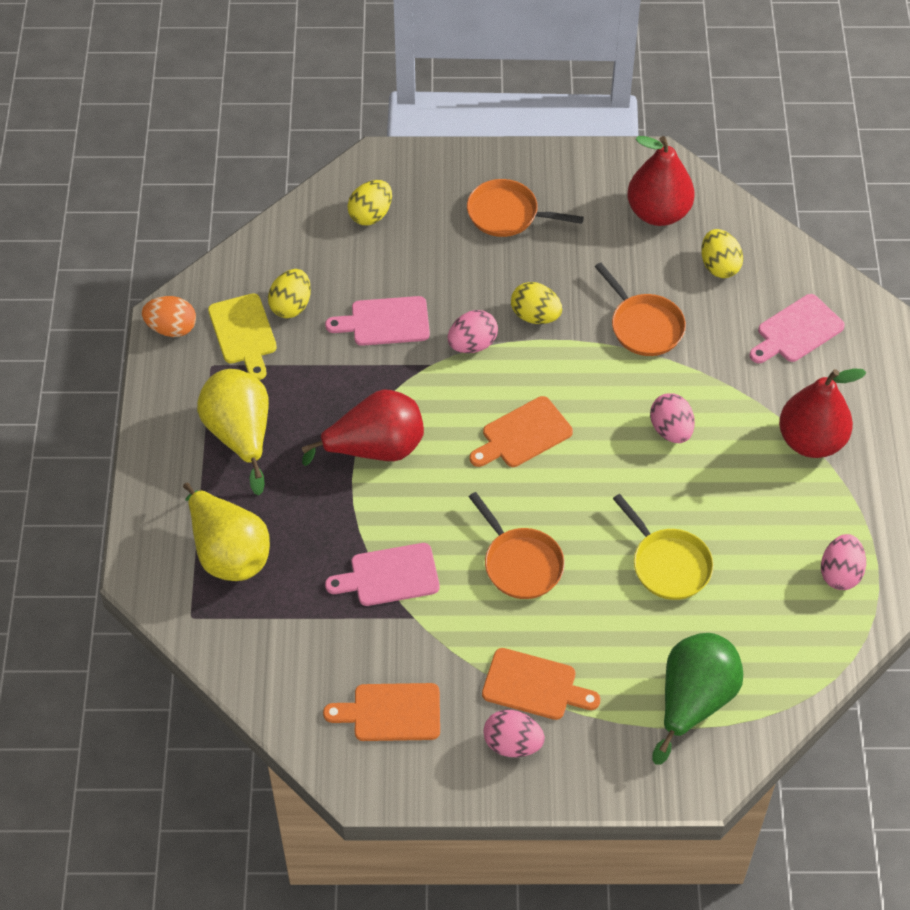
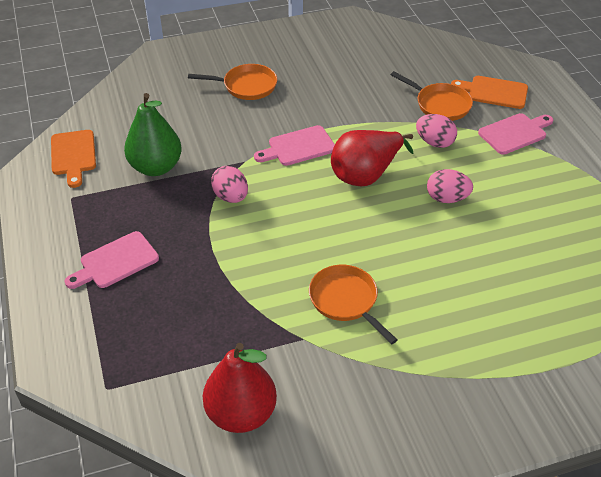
orange cutting board: [323,683,440,741] [470,396,573,467] [482,648,600,720] = 3 -> [51,130,96,188] [451,76,528,109] = 2
orange egg: [142,296,196,337] = 1 -> none = 0
pink egg: [448,310,498,353] [483,710,545,757] [650,393,695,443] [821,534,866,590] = 4 -> [211,166,248,203] [416,114,457,148] [427,169,473,203] = 3
red pear: [302,389,424,466] [627,136,695,226] [779,368,866,458] = 3 -> [203,343,277,433] [331,130,413,186] = 2
yellow cutting board: [208,293,277,380] = 1 -> none = 0
yellow egg: [268,269,311,318] [348,180,392,225] [511,282,562,324] [701,229,743,278] = 4 -> none = 0
yellow pan: [613,494,714,600] = 1 -> none = 0
yellow pear: [183,483,270,581] [197,369,269,495] = 2 -> none = 0

